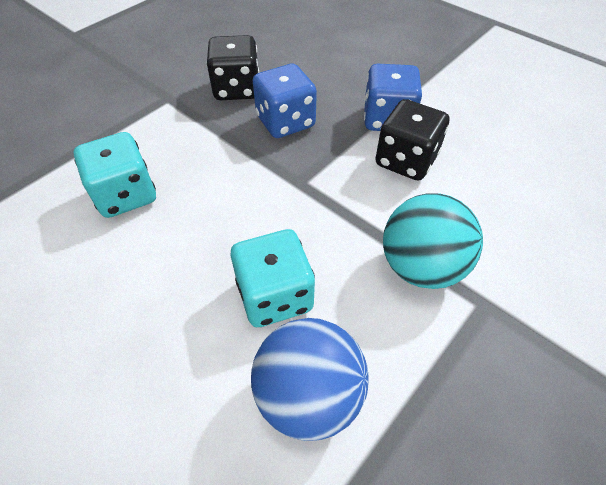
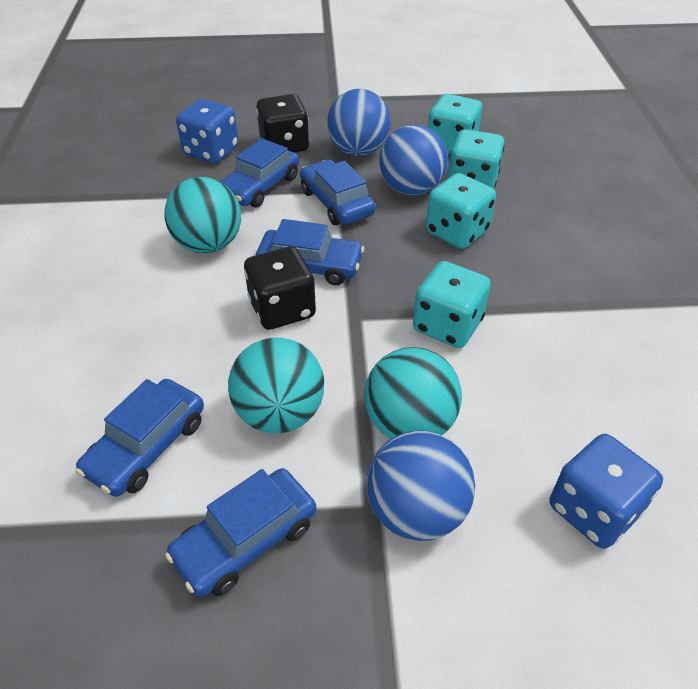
blue ball: [251,318,369,441] = 1 -> [327,89,391,156] [366,431,475,541] [379,125,448,195] = 3
blue car: none = 0 -> [76,379,204,497] [165,468,316,597] [220,138,299,208] [256,219,364,285] [300,160,376,225] = 5
turquoise ball: [383,193,483,289] = 1 -> [164,177,241,253] [228,338,324,433] [364,347,462,439] = 3
turquoise dice: [73,132,156,218] [231,229,315,327] = 2 -> [413,261,491,348] [426,173,496,249] [428,94,482,154] [447,129,505,189] = 4

